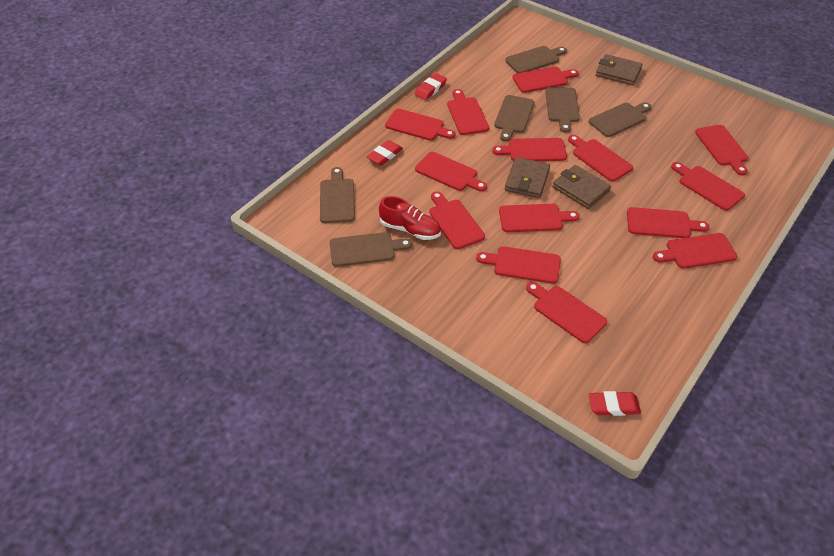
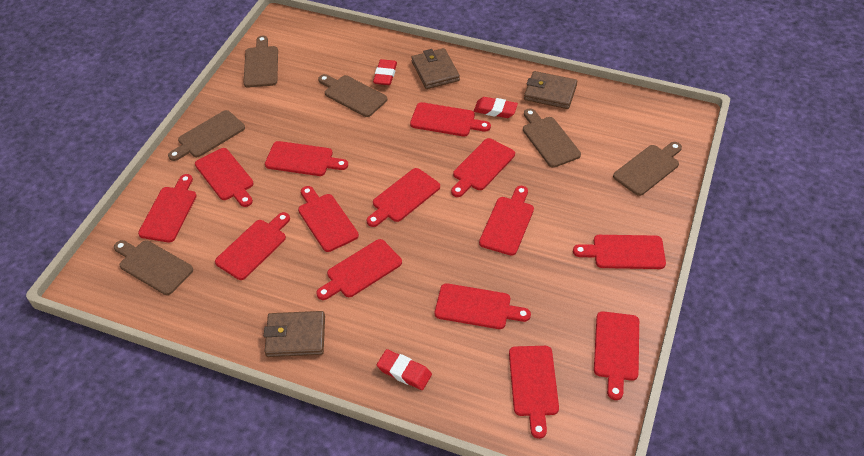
red shoe: [379,196,441,240] = 1 -> none = 0

